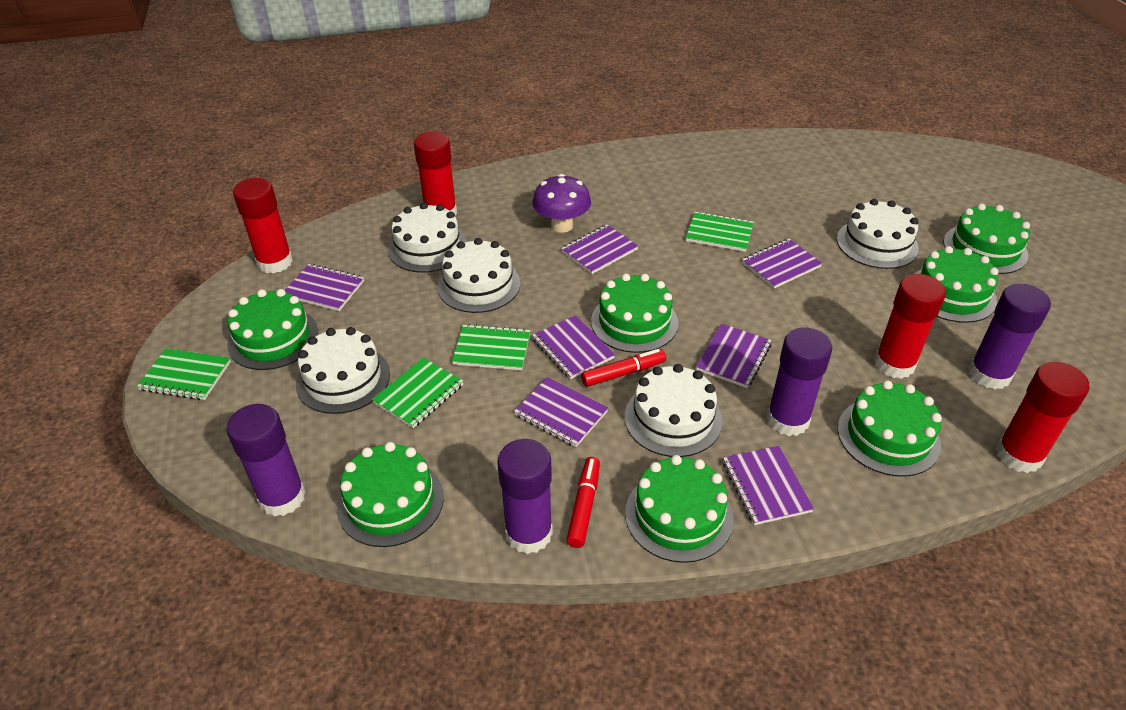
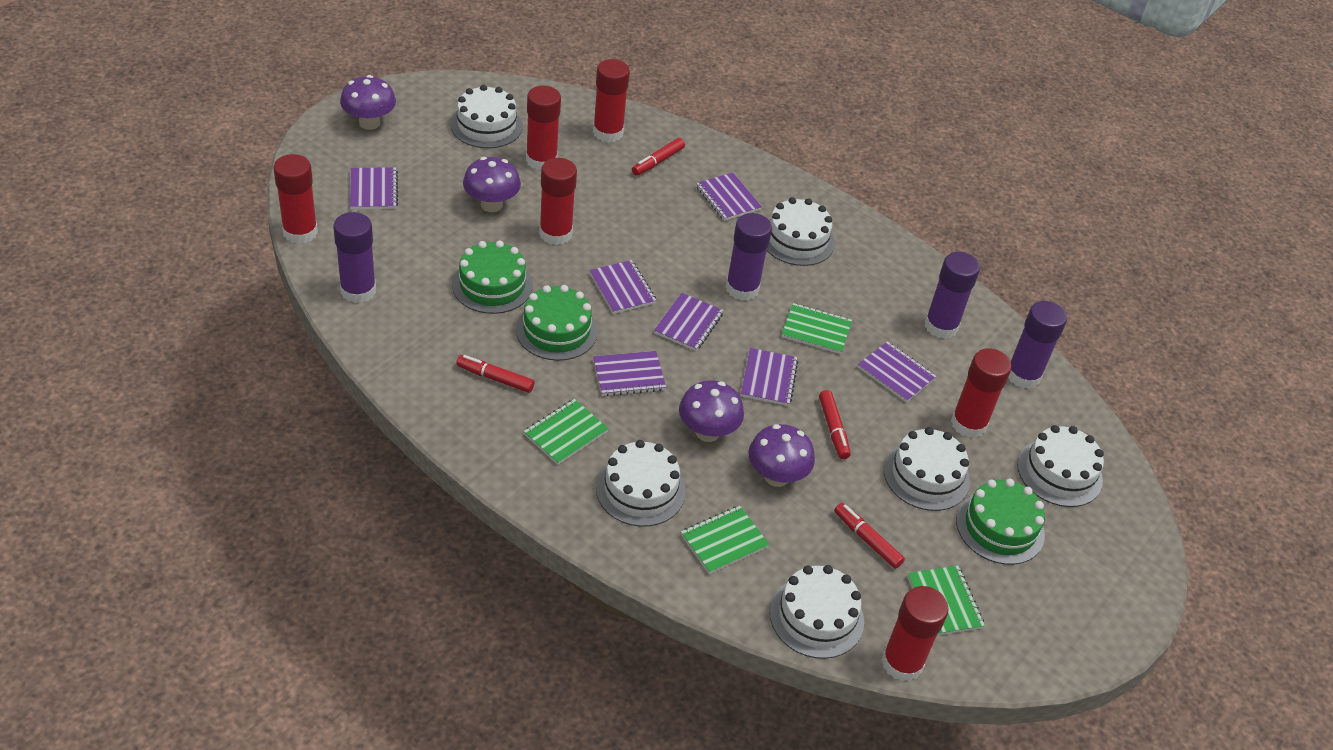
green cake: [227,289,318,370] [337,442,444,547] [591,274,678,353] [625,455,733,563] [838,380,942,477] [914,246,999,323] [943,203,1030,274] = 7 -> [452,241,532,314] [516,285,598,361] [956,479,1045,565] = 3
purple mushroom: [533,174,591,233] = 1 -> [340,75,396,130] [463,157,521,212] [679,380,744,442] [749,424,815,487] = 4
red glue stick: [233,178,293,274] [414,132,457,215] [874,274,946,379] [996,362,1089,473] = 4 -> [274,154,318,244] [526,86,561,170] [539,158,577,245] [593,59,630,143] [882,586,949,681] [951,348,1012,438] = 6
red marker: [566,457,600,548] [581,349,666,387] = 2 -> [456,355,535,393] [632,138,685,176] [819,390,851,459] [834,503,905,569] = 4
white cake: [296,327,390,414] [388,203,467,273] [437,238,520,313] [625,364,722,457] [837,199,919,269] = 5 -> [451,85,523,148] [596,440,686,527] [767,197,835,266] [770,565,864,659] [884,427,970,511] [1017,425,1104,507] = 6

